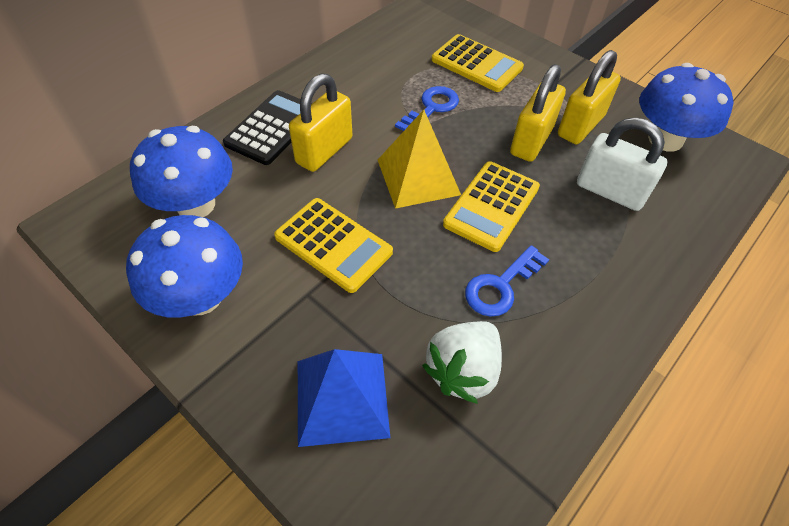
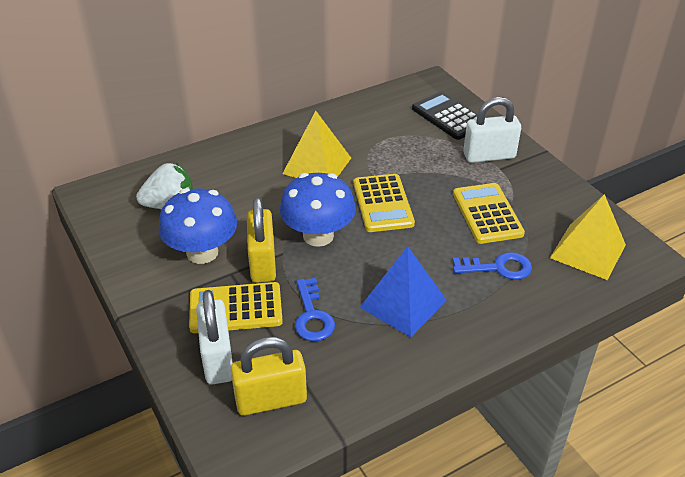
blue mushroom: [126,215,243,318] [130,126,233,217] [639,63,734,152] = 3 -> [159,188,237,264] [280,173,356,247] = 2
white padlock: [577,117,667,211] = 1 -> [196,290,233,384] [463,97,521,163] = 2
yellow padlock: [289,73,352,172] [510,64,566,162] [558,50,621,144] = 3 -> [231,337,307,416] [247,197,276,283] = 2
yellow pyramid: [378,110,461,209] = 1 -> [282,111,351,178] [550,194,626,280] = 2

